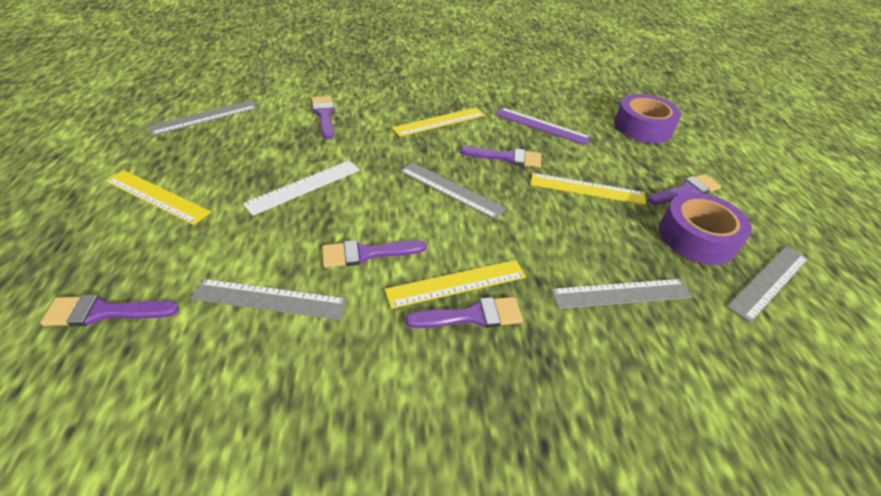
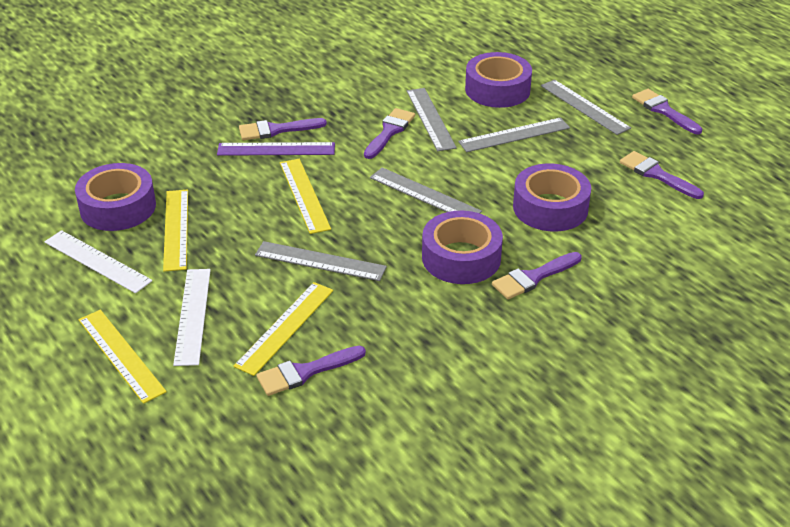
purple tape: [614,94,681,143] [659,192,752,265] = 2 -> [75,163,156,231] [422,211,503,284] [465,52,532,108] [513,164,591,231] = 4
white ruler: [243,160,360,216] = 1 -> [44,230,152,293] [173,269,211,366] = 2

